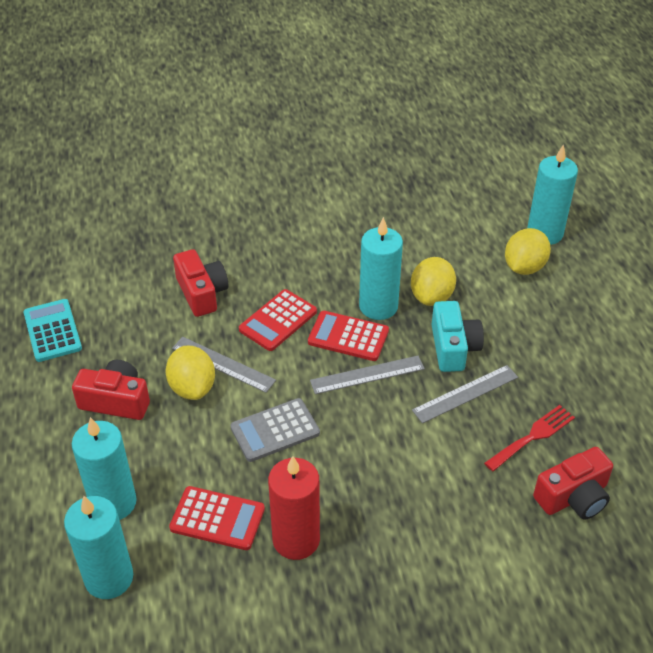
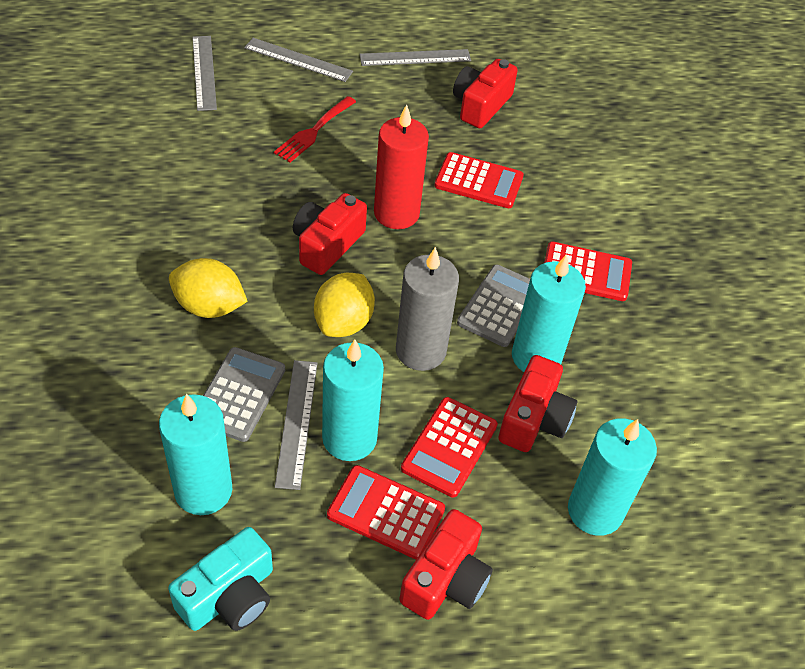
grey calculator: [230,398,320,462] = 1 -> [203,347,285,442] [457,264,530,347] = 2
grey candle: none = 0 -> [396,247,459,371] = 1
grey ruler: [172,337,276,393] [310,356,425,394] [412,365,518,423] = 3 -> [192,36,217,111] [244,38,353,82] [275,360,318,490] [359,49,471,66] = 4
red calculator: [169,486,265,550] [239,289,317,351] [308,311,389,361] = 3 -> [327,465,445,559] [401,397,498,498] [434,152,524,208] [544,242,632,301] = 4
red camera: [72,360,150,420] [173,249,228,317] [533,447,613,520] = 3 -> [293,193,367,275] [399,509,493,620] [453,59,518,128] [499,355,577,452] = 4
turquoise calculator: [23,299,82,362] = 1 -> none = 0
yellow lemon: [166,345,215,400] [411,257,456,306] [505,228,551,275] = 3 -> [169,258,248,318] [314,273,375,337] = 2

